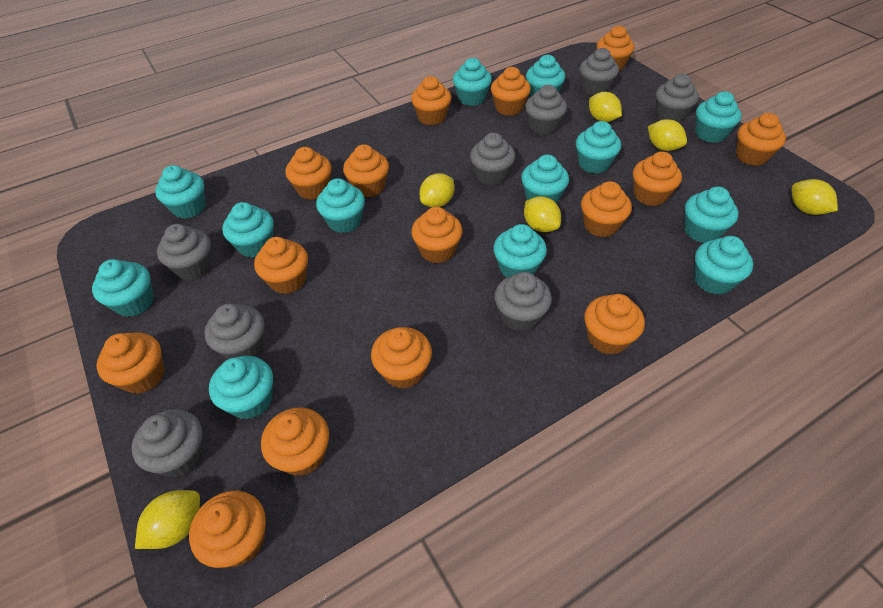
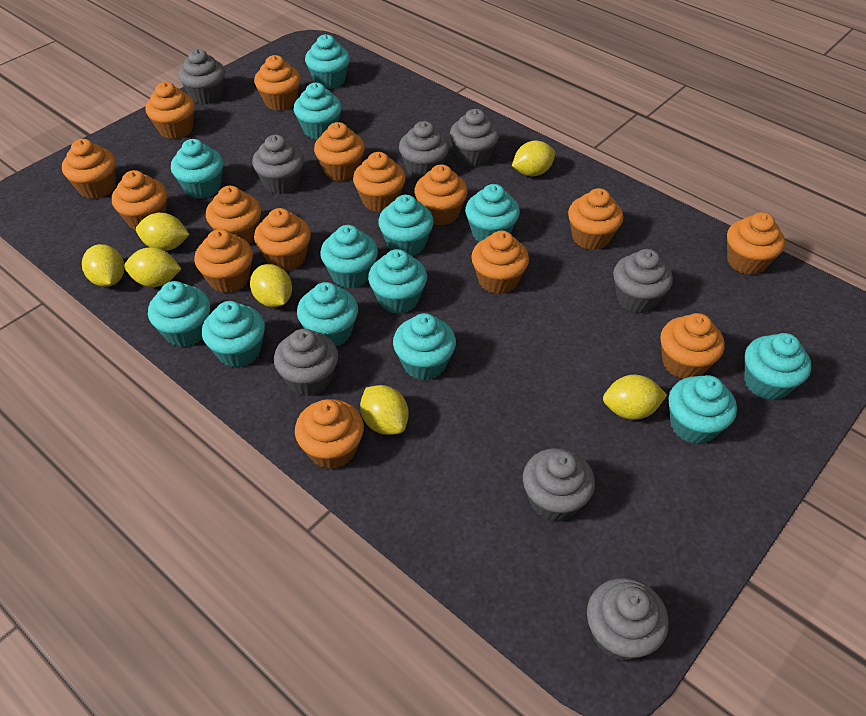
yellow lemon: [135,490,200,549] [419,173,455,207] [524,196,561,232] [589,92,622,122] [648,119,687,151] [792,179,838,215] = 6 -> [82,244,124,287] [124,247,181,287] [136,213,190,251] [250,264,292,307] [360,385,409,435] [512,141,555,176] [603,375,667,420] = 7

